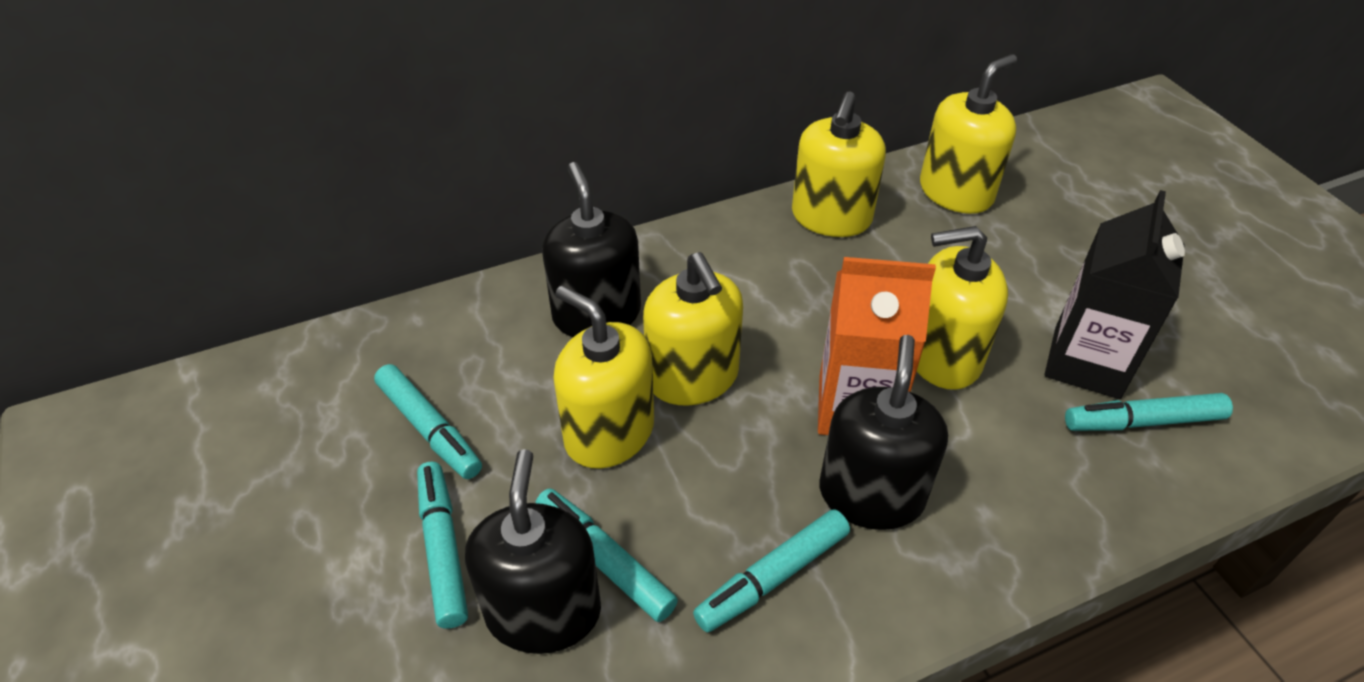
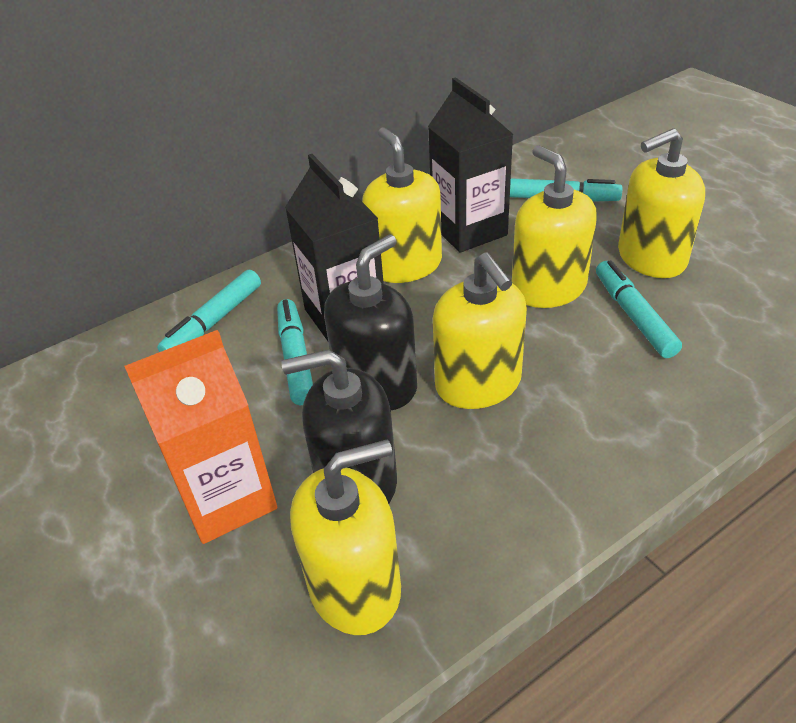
black carton: [1045,190,1185,399] = 1 -> [285,154,384,341] [428,77,514,253] = 2
black soap dispenser: [465,449,601,654] [542,162,641,337] [820,335,948,530] = 3 -> [281,349,397,504] [324,235,417,410] = 2
turquoise marker: [374,364,482,479] [417,461,468,629] [535,488,678,622] [693,509,850,632] [1065,393,1233,431] = 5 -> [157,270,261,352] [277,299,313,405] [510,178,622,202] [596,260,682,358] = 4

